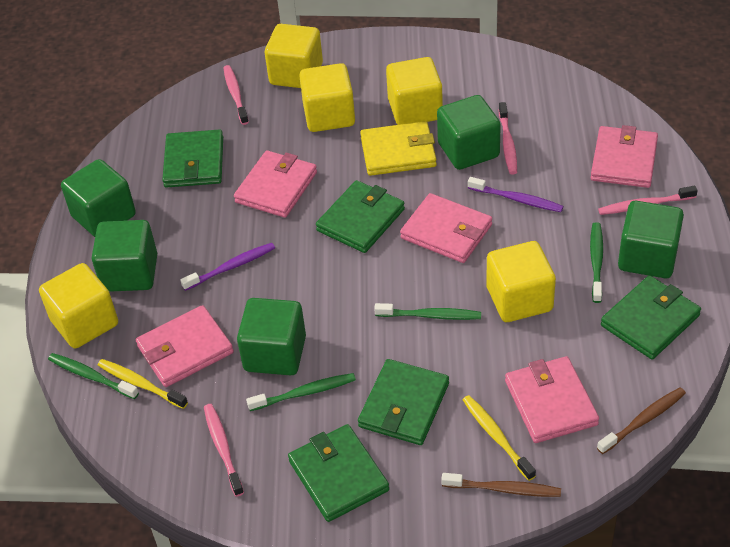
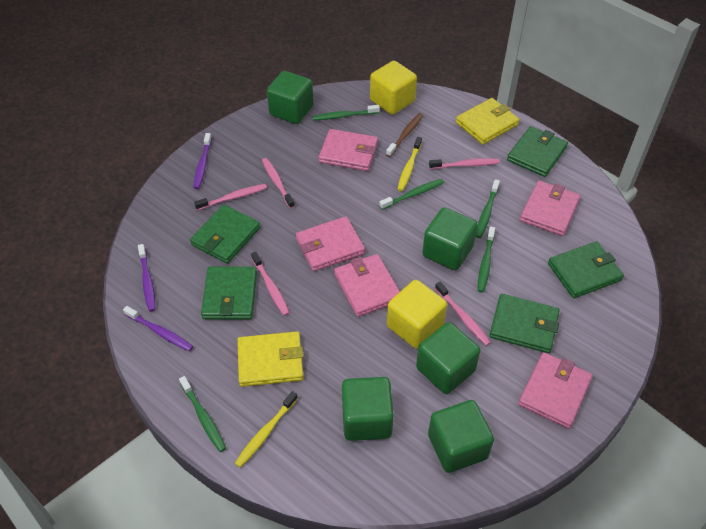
brown toothbrush: [441,473,561,497] [597,387,686,454] = 2 -> [386,113,423,157] = 1
green toothbrush: [48,353,139,399] [246,373,356,411] [374,303,481,320] [590,222,603,303] = 4 -> [179,376,226,452] [313,105,380,120] [379,179,444,210] [476,179,500,238] [478,227,495,293] = 5
pink toothbrush: [204,404,244,497] [224,65,249,125] [499,102,517,174] [598,186,698,215] = 4 -> [194,184,267,210] [251,251,290,316] [262,158,295,208] [429,158,500,169] [435,282,491,346] = 5
purple toothbrush: [180,243,275,291] [468,177,564,212] = 2 -> [123,306,193,351] [138,244,155,312] [194,133,212,189] = 3
yellow cube: [39,263,118,348] [265,24,323,88] [299,63,355,132] [386,57,443,125] [486,241,556,322] = 5 -> [370,61,417,115] [387,280,447,349] = 2
yellow wallet: [360,121,437,176] = 1 -> [237,331,304,387] [456,98,520,145] = 2

